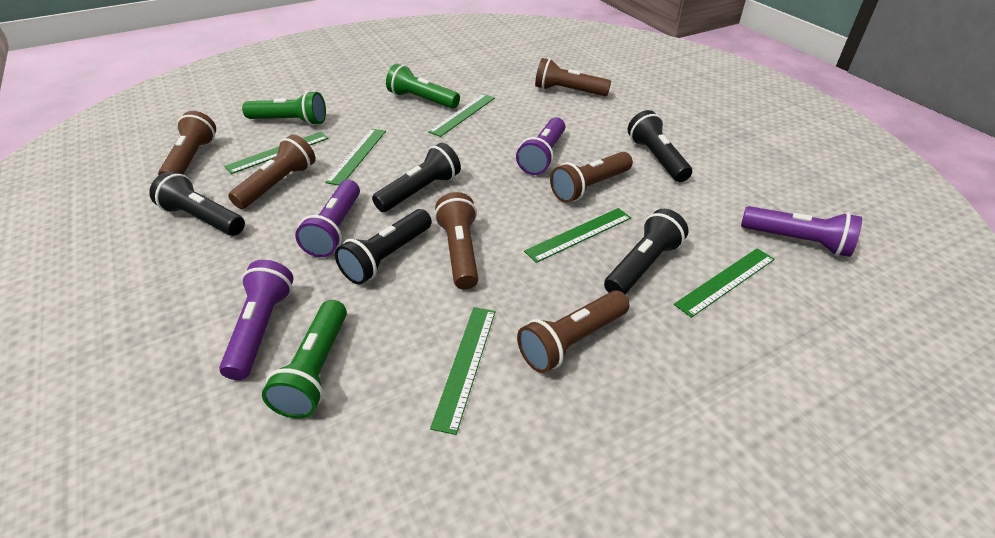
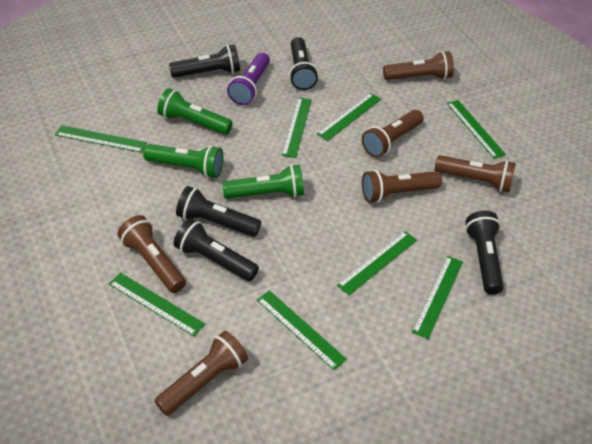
green ruler: [224,132,329,174] [325,129,386,185] [428,94,495,137] [430,307,495,435] [524,208,631,263] [674,248,775,318] = 6 -> [55,125,147,153] [109,273,205,336] [257,290,347,370] [281,97,312,158] [317,93,381,141] [337,231,417,295] [412,256,463,339] [447,100,506,159] = 8
purple flashlight: [219,260,294,380] [295,180,360,257] [516,117,565,175] [741,206,862,257] = 4 -> [227,53,270,105] = 1

